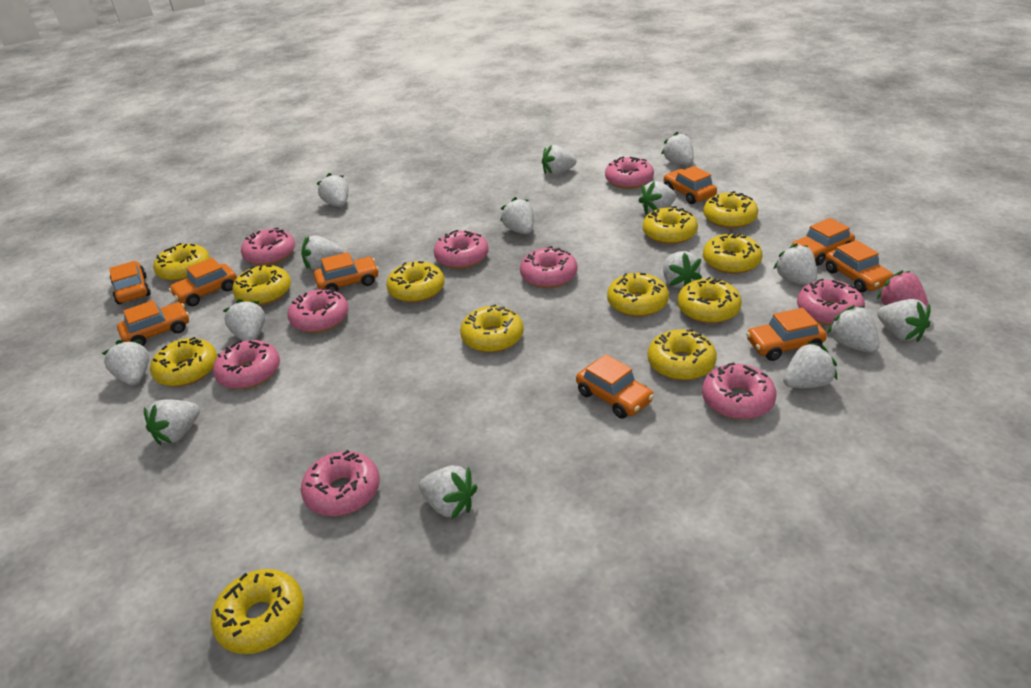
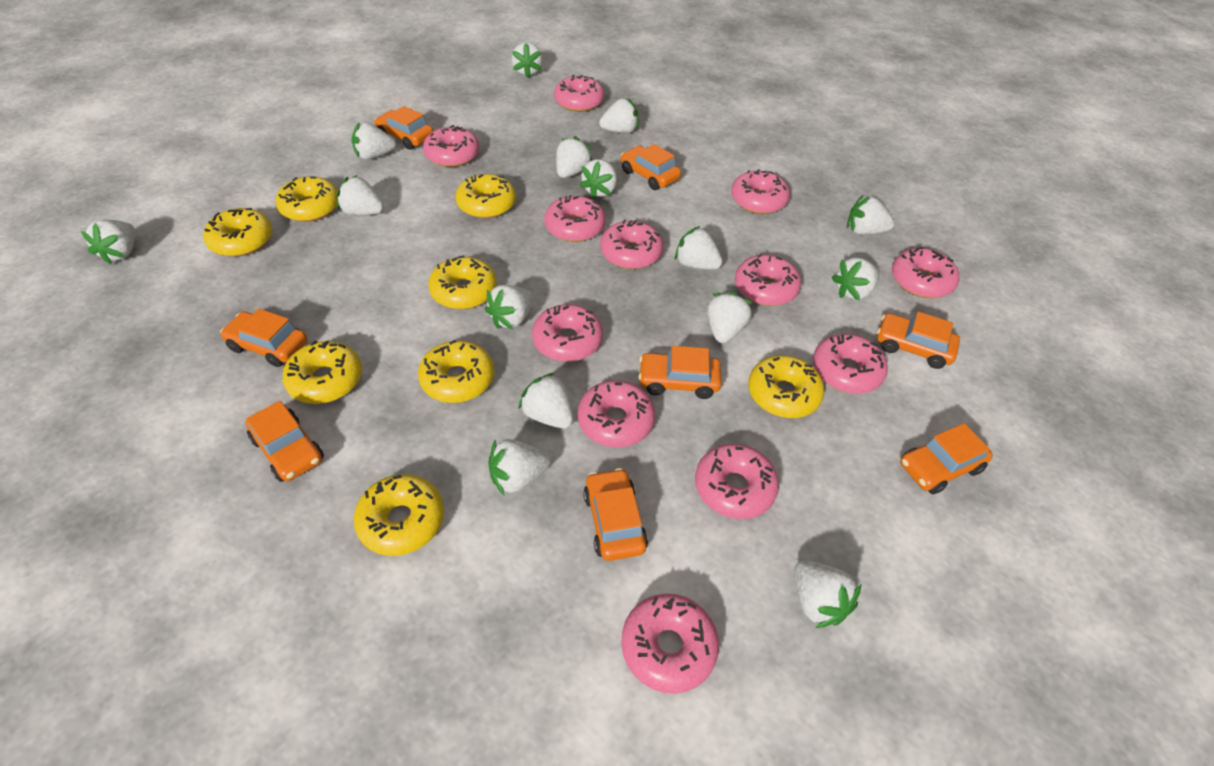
orange car: [109,261,151,304] [117,300,189,346] [169,258,237,306] [314,252,379,292] [576,354,654,419] [664,166,717,204] [746,308,827,361] [791,218,855,266] [825,240,894,293] = 9 -> [220,309,307,367] [245,401,324,482] [374,106,434,150] [583,468,648,561] [621,144,681,190] [638,346,722,399] [877,312,960,369] [900,423,993,494] = 8
pink donut: [213,340,280,389] [241,228,295,266] [287,287,349,333] [301,450,380,516] [434,230,489,269] [520,246,577,288] [605,157,654,189] [702,362,777,420] [797,278,865,326] = 9 -> [423,125,480,167] [532,304,603,362] [544,195,606,242] [554,75,604,112] [578,380,655,447] [600,220,663,269] [621,594,719,694] [695,444,779,519] [731,170,790,214] [735,254,802,306] [813,334,888,394] [892,247,959,298] = 12
pink strawberry: [877,270,929,307] = 1 -> none = 0
yellow donut: [150,337,218,387] [153,243,210,282] [211,569,304,654] [232,265,291,306] [386,261,445,303] [460,304,524,353] [607,273,669,317] [643,206,698,244] [648,329,717,381] [677,277,742,324] [703,191,758,229] [703,232,762,274] = 12 -> [203,208,273,257] [276,176,338,222] [282,341,362,404] [354,474,444,556] [418,340,494,403] [428,255,497,309] [456,174,516,218] [748,355,825,418] = 8

